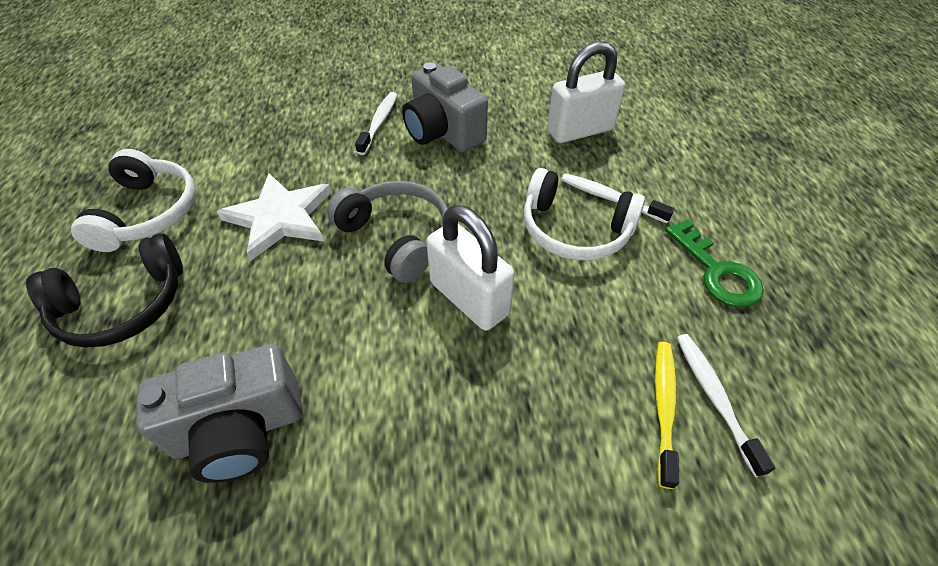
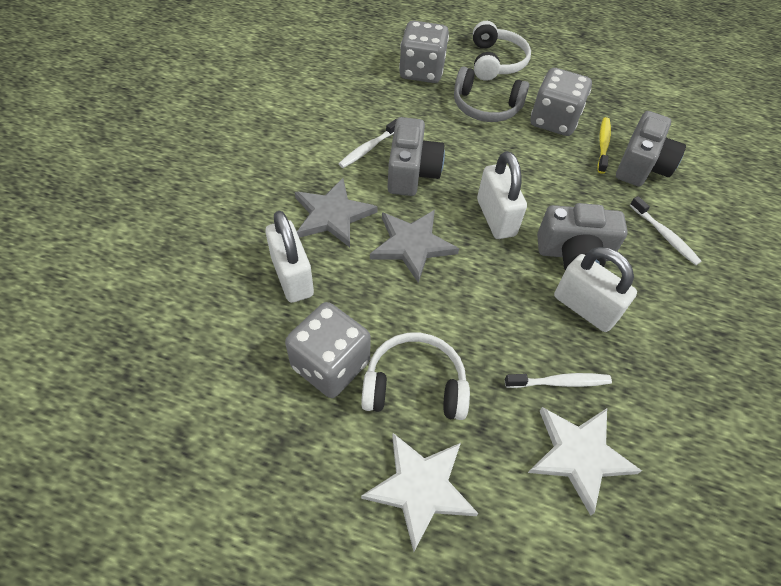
black headphones: [26,233,183,348] = 1 -> none = 0
green key: [665,219,764,307] = 1 -> none = 0
grey camera: [136,344,303,483] [402,62,488,152] = 2 -> [387,117,445,196] [537,203,628,270] [616,111,686,186] = 3
grey dice: none = 0 -> [285,302,371,398] [399,21,449,83] [531,68,592,136] = 3
grey star: none = 0 -> [295,178,378,247] [370,210,459,283] = 2
white padlock: [426,205,515,331] [547,42,625,143] = 2 -> [265,211,314,303] [477,151,527,239] [554,247,637,332] = 3
white star: [217,173,332,261] = 1 -> [361,433,479,552] [528,407,642,516] = 2

